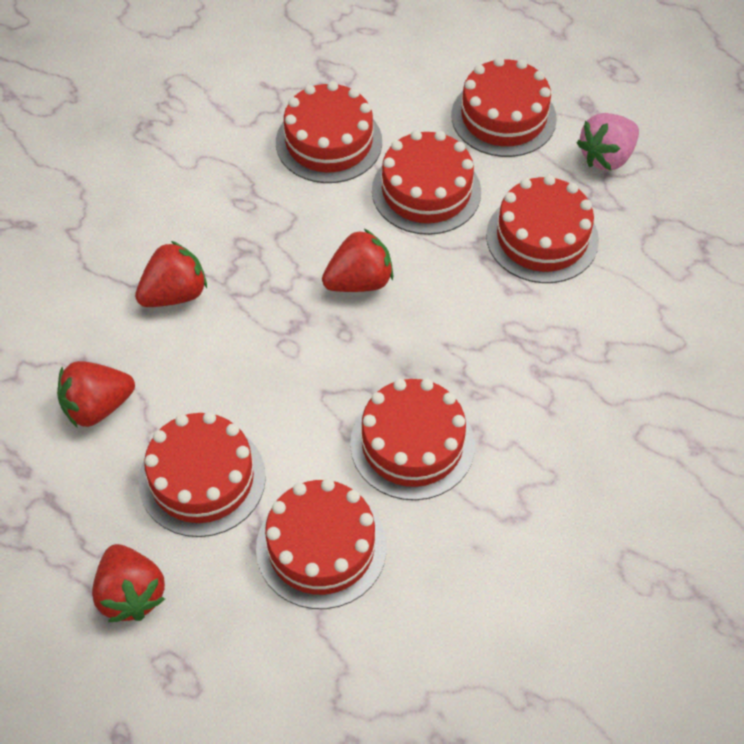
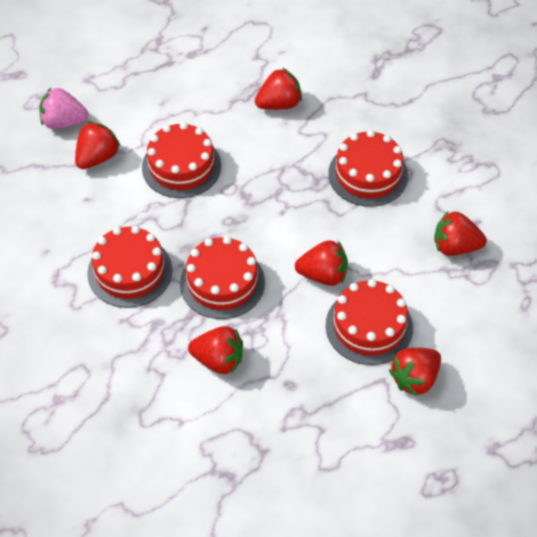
red cake: [139,412,266,537] [256,479,386,609] [276,81,382,183] [350,379,475,500] [372,130,481,235] [451,57,557,157] [486,175,599,283] = 7 -> [87,226,172,308] [142,122,221,198] [180,236,265,319] [326,279,413,365] [328,130,408,207] = 5
red strawberry: [57,361,135,428] [92,544,165,622] [135,241,207,307] [322,229,393,292] = 4 -> [75,121,120,169] [188,326,243,374] [255,68,302,110] [295,240,348,286] [389,348,441,397] [434,211,487,256] = 6

